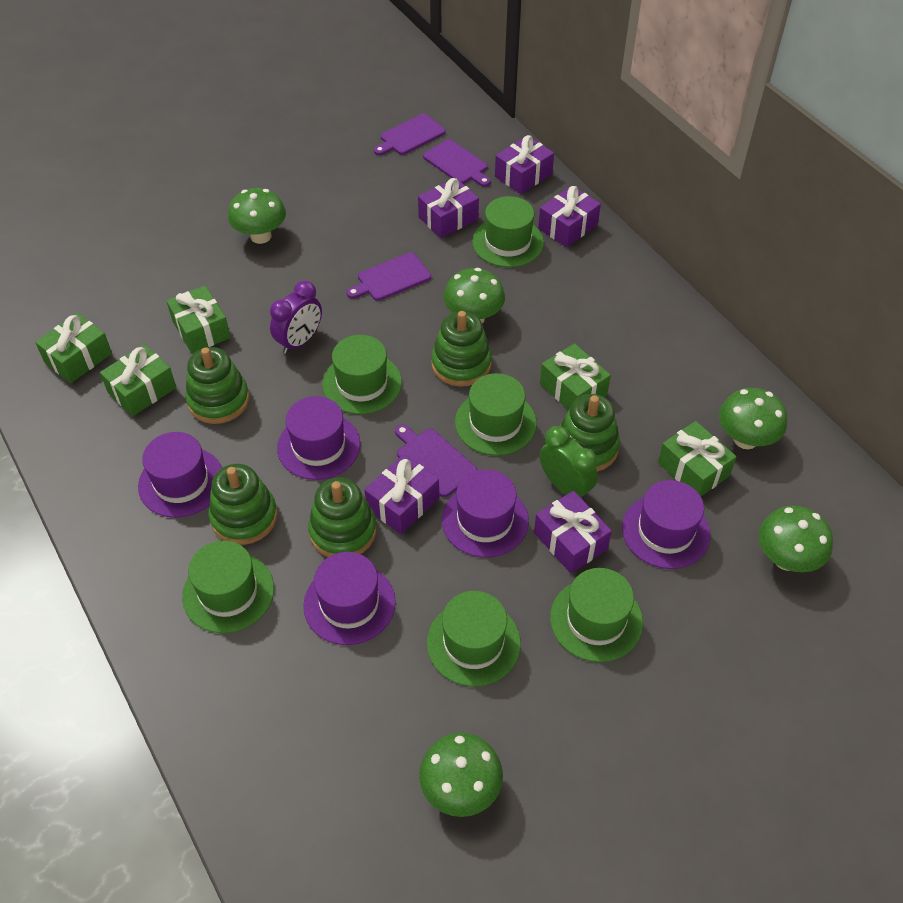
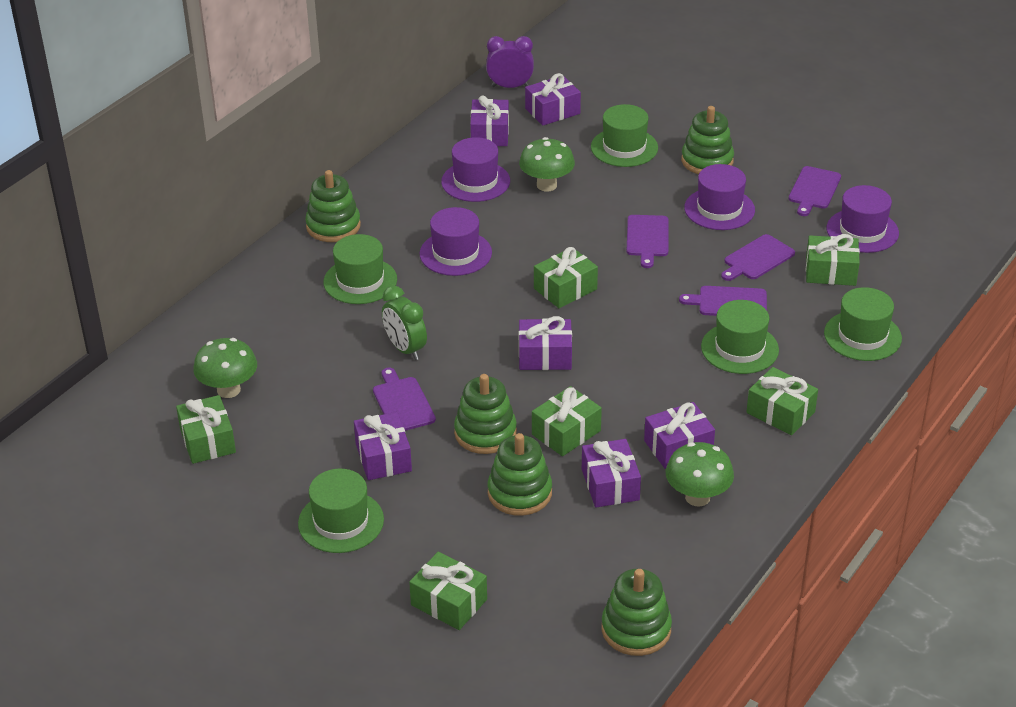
green gift: [35,313,112,383] [100,344,176,416] [166,286,231,354] [540,343,611,410] [658,421,737,496] = 5 -> [176,395,236,464] [409,552,487,630] [532,386,602,456] [534,247,598,308] [747,367,818,435] [806,234,860,286] = 6
green hat: [182,541,274,633] [322,335,402,414] [427,591,521,687] [455,373,537,456] [472,196,544,267] [550,568,643,662] = 6 -> [298,469,384,553] [323,234,397,304] [591,104,658,167] [701,300,779,374] [824,287,902,361] = 5
green mushroom: [228,188,286,244] [419,733,503,817] [443,268,505,323] [719,388,787,449] [758,506,833,572] = 5 -> [193,338,257,398] [519,137,575,192] [666,442,734,507] = 3
purple cutting board: [346,253,431,301] [374,114,446,155] [395,424,477,497] [423,139,491,187] = 4 -> [373,368,436,431] [626,215,669,268] [679,286,767,316] [721,234,795,281] [789,166,841,216] = 5
purple gift: [365,454,439,534] [418,178,479,238] [495,135,554,194] [534,491,612,573] [538,186,601,247] = 5 -> [354,412,412,480] [470,96,509,146] [519,316,572,370] [525,73,581,126] [582,439,641,507] [644,402,715,469] = 6
purple hat: [138,432,222,518] [277,396,360,480] [303,552,396,645] [442,469,529,558] [622,480,710,569] = 5 -> [420,207,492,276] [441,137,510,202] [684,164,755,230] [827,185,899,253] = 4

